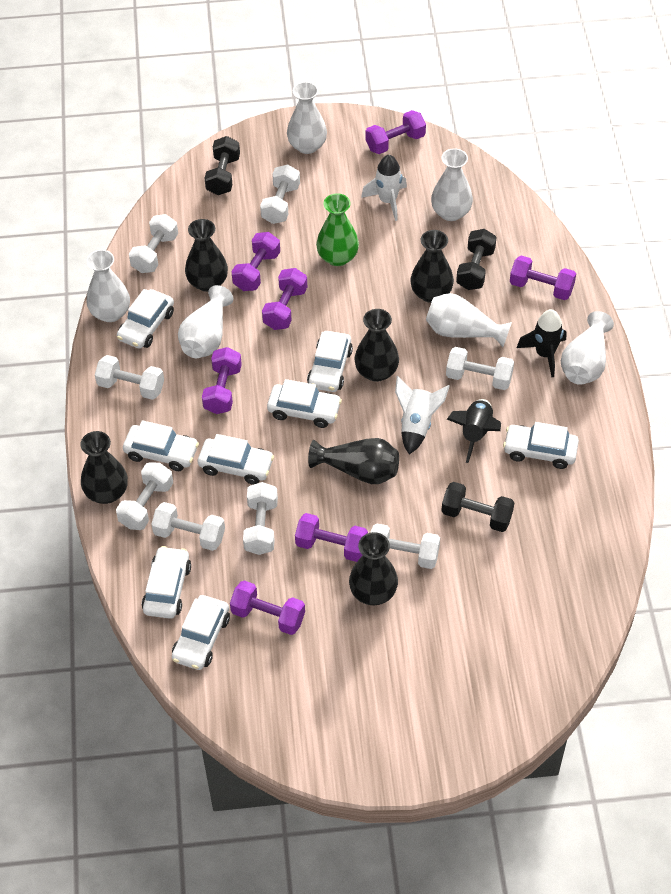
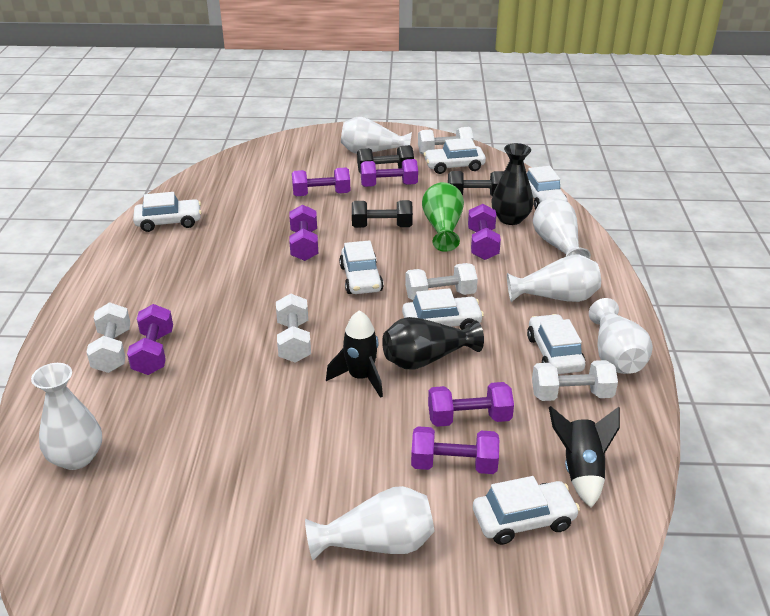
black vase: [80,431,128,504] [185,219,228,292] [308,438,399,484] [349,532,398,605] [354,309,399,382] [411,230,454,303] = 6 -> [382,317,484,369] [491,143,533,225] = 2
white car: [117,289,174,349] [123,420,199,471] [142,546,191,619] [172,595,230,670] [198,434,274,485] [267,379,342,428] [307,331,353,392] [503,422,579,469] = 8 -> [133,192,201,232] [339,240,384,294] [402,288,484,330] [424,138,486,174] [473,476,580,545] [527,166,568,210] [527,314,585,374] = 7
white dumbbell: [95,355,164,400] [116,462,173,530] [129,214,178,273] [151,502,225,551] [243,482,278,555] [260,165,300,224] [370,524,440,569] [446,347,514,390] = 8 -> [87,302,130,373] [276,294,311,363] [405,263,478,300] [418,127,474,154] [532,360,618,401] = 5
white rocket: [361,155,407,221] [395,376,450,454] = 2 -> none = 0

